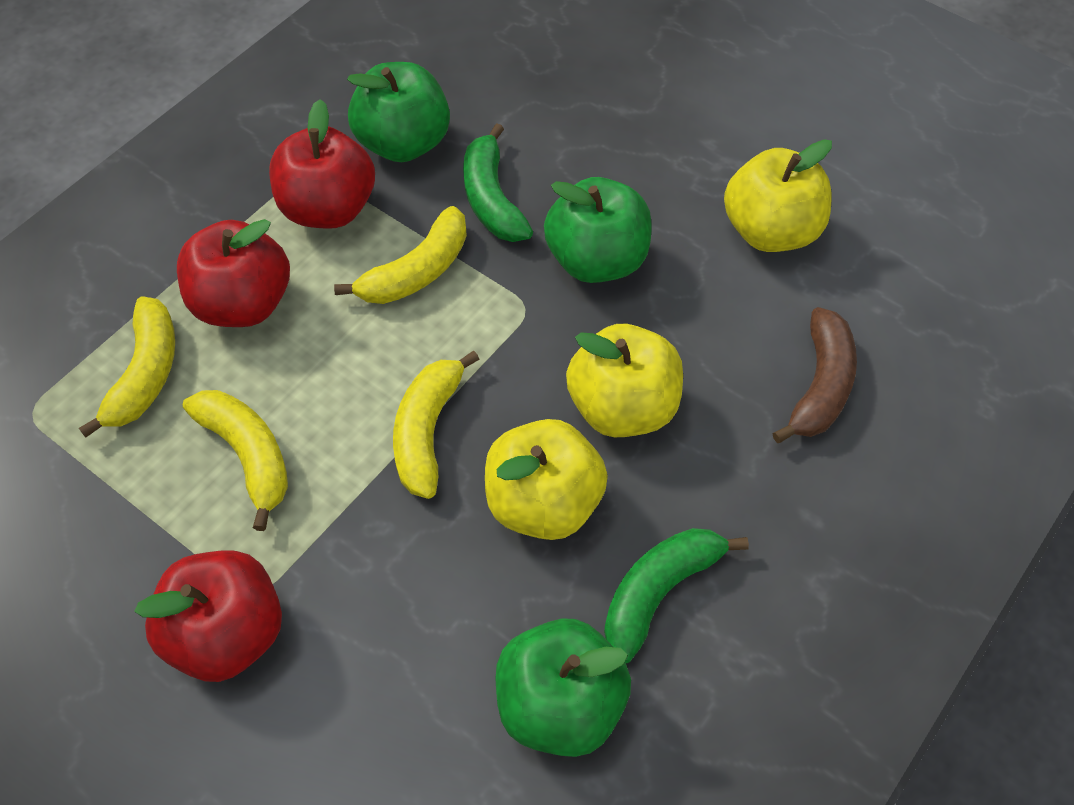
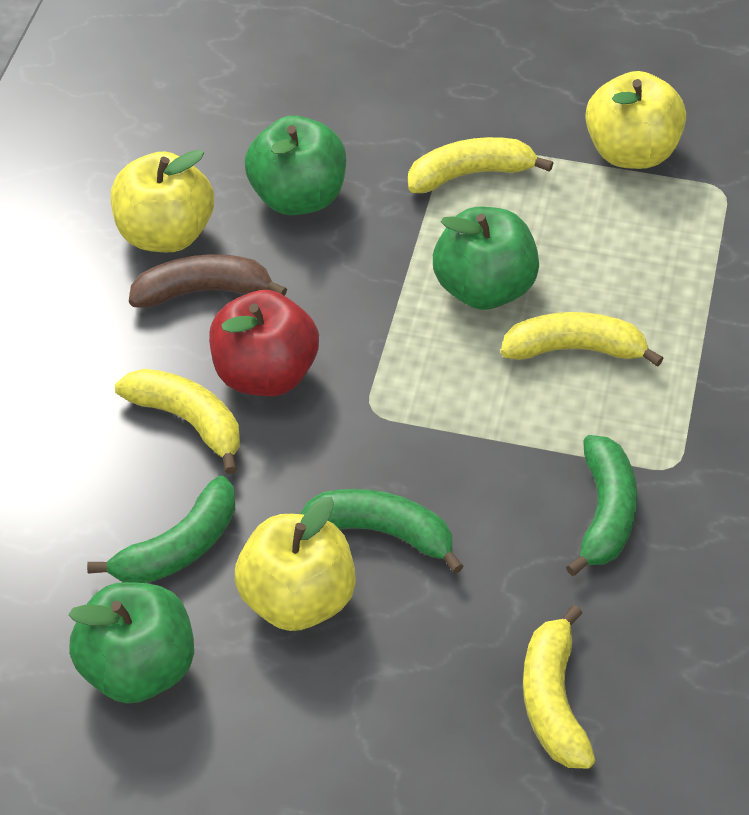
green banana: [463,123,533,242] [604,528,749,663] = 2 -> [87,476,235,583] [300,489,464,574] [566,435,637,576] = 3
red apple: [134,551,282,682] [177,219,290,327] [269,99,375,229] = 3 -> [209,290,319,396] = 1

